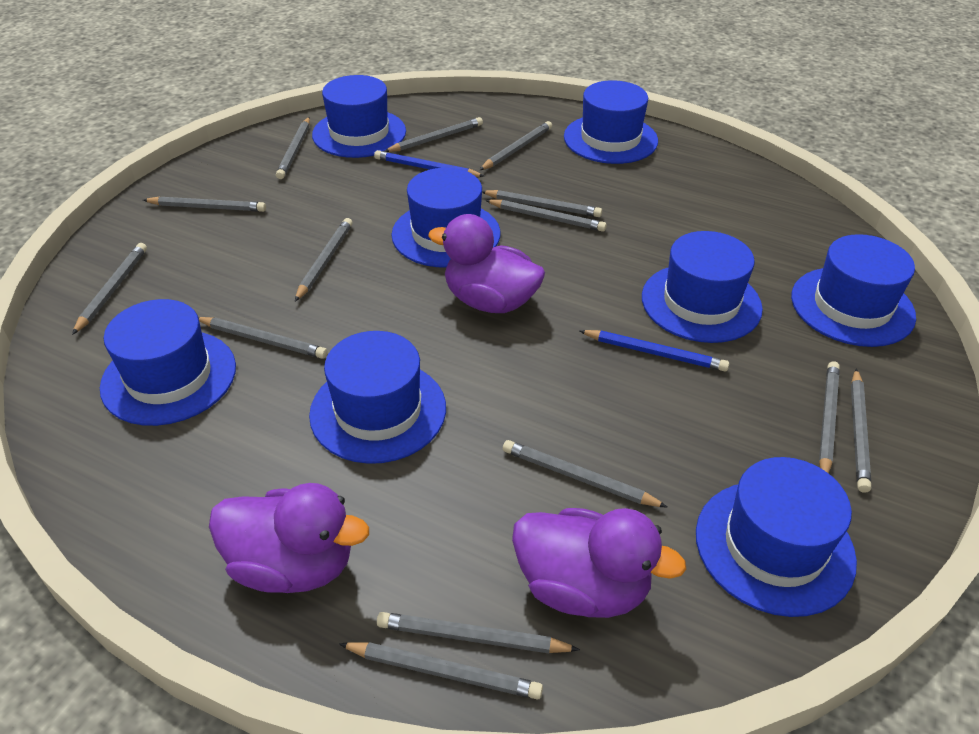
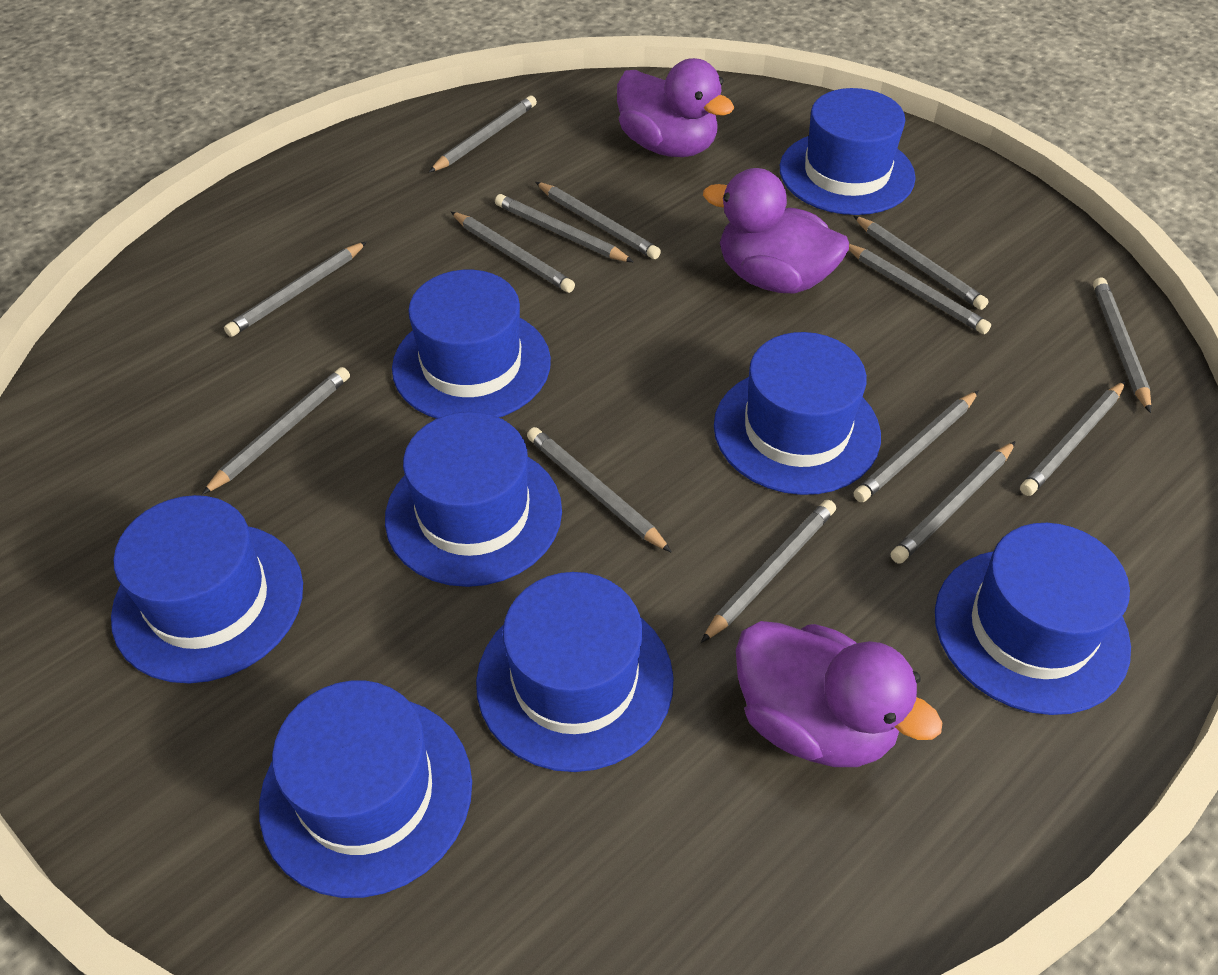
blue pencil: [374,150,484,177] [579,330,729,371] = 2 -> none = 0

